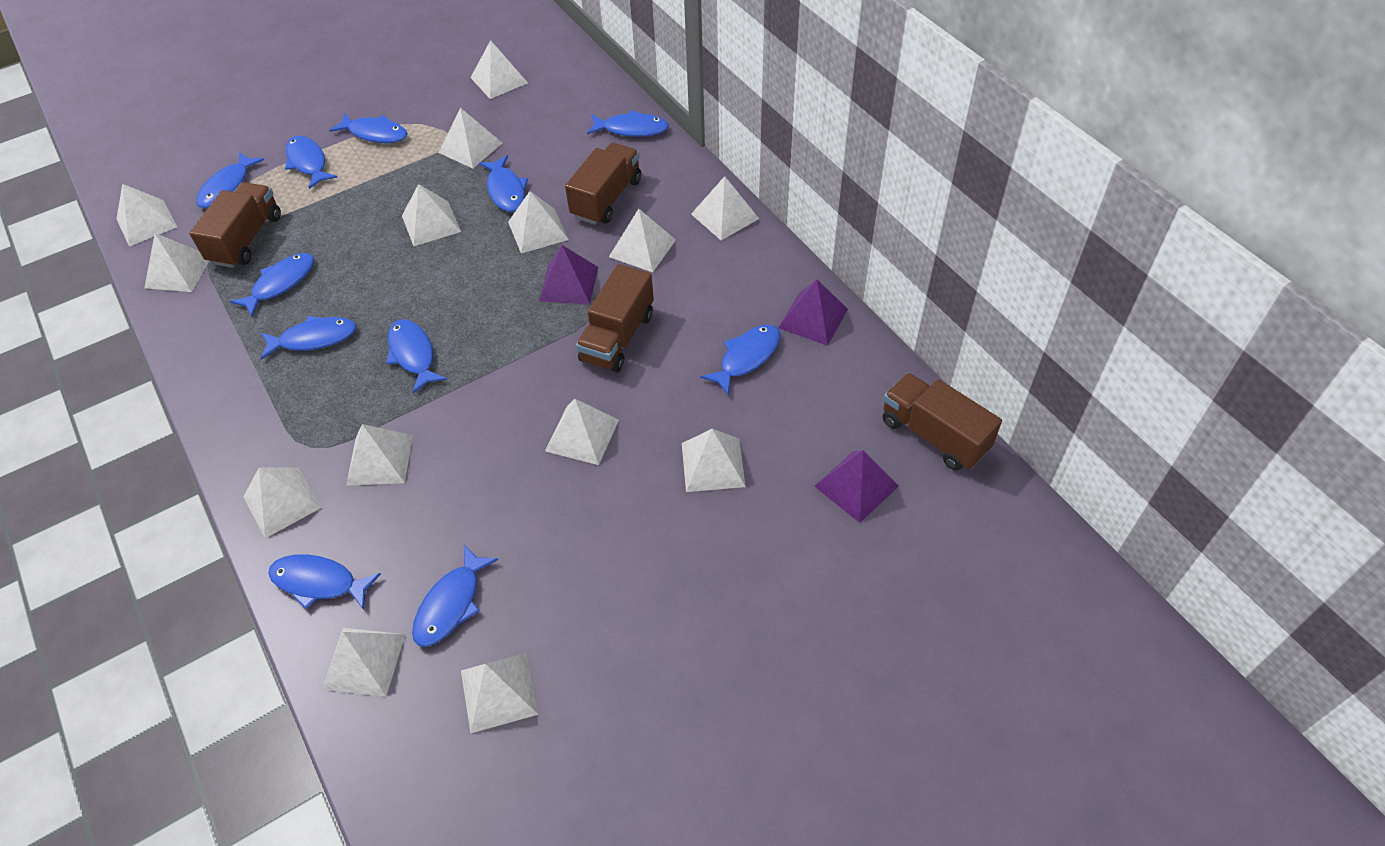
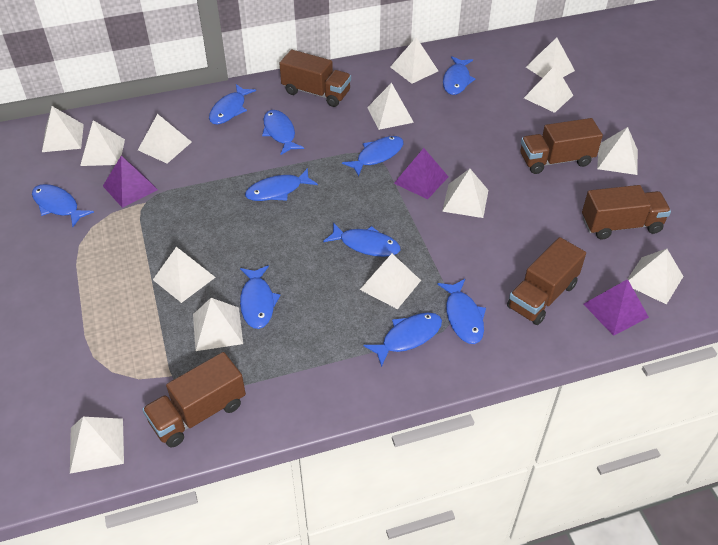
blue fish: [196,152,264,208] [230,253,314,317] [261,316,357,360] [268,554,381,610] [285,135,338,189] [329,113,407,143] [386,319,447,393] [412,545,498,647] [479,155,528,212] [587,110,669,137] [701,325,781,395] = 11 -> [32,184,94,227] [209,84,256,124] [240,265,281,329] [245,168,318,201] [262,110,304,155] [323,223,401,257] [342,136,404,176] [363,312,442,367] [437,279,486,344] [443,56,476,95] = 10
brown truck: [189,182,281,268] [565,143,641,225] [576,264,654,372] [883,373,1002,471] = 4 -> [142,352,246,448] [279,50,351,107] [507,237,586,325] [520,118,603,174] [582,185,671,240] = 5

